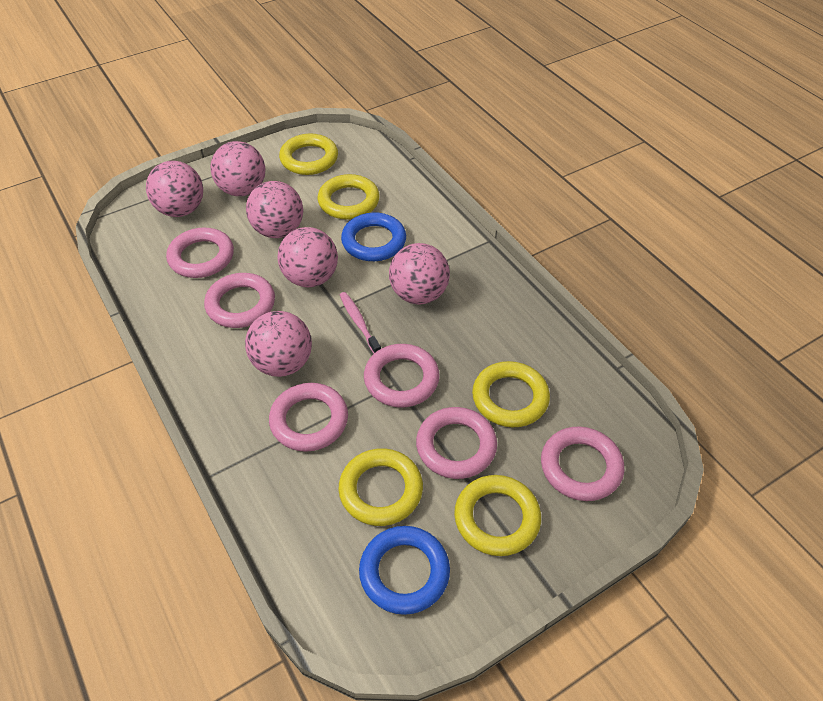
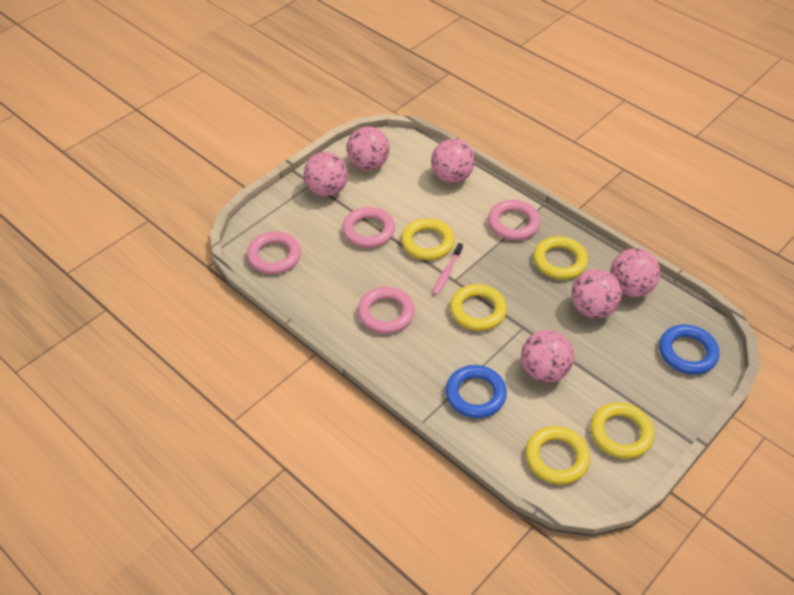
pink ring: [166,227,234,278] [204,273,275,328] [269,383,348,452] [364,344,440,407] [416,407,497,479] [541,426,624,501] = 6 -> [247,231,301,274] [342,207,395,248] [358,287,415,334] [488,200,541,240] = 4

